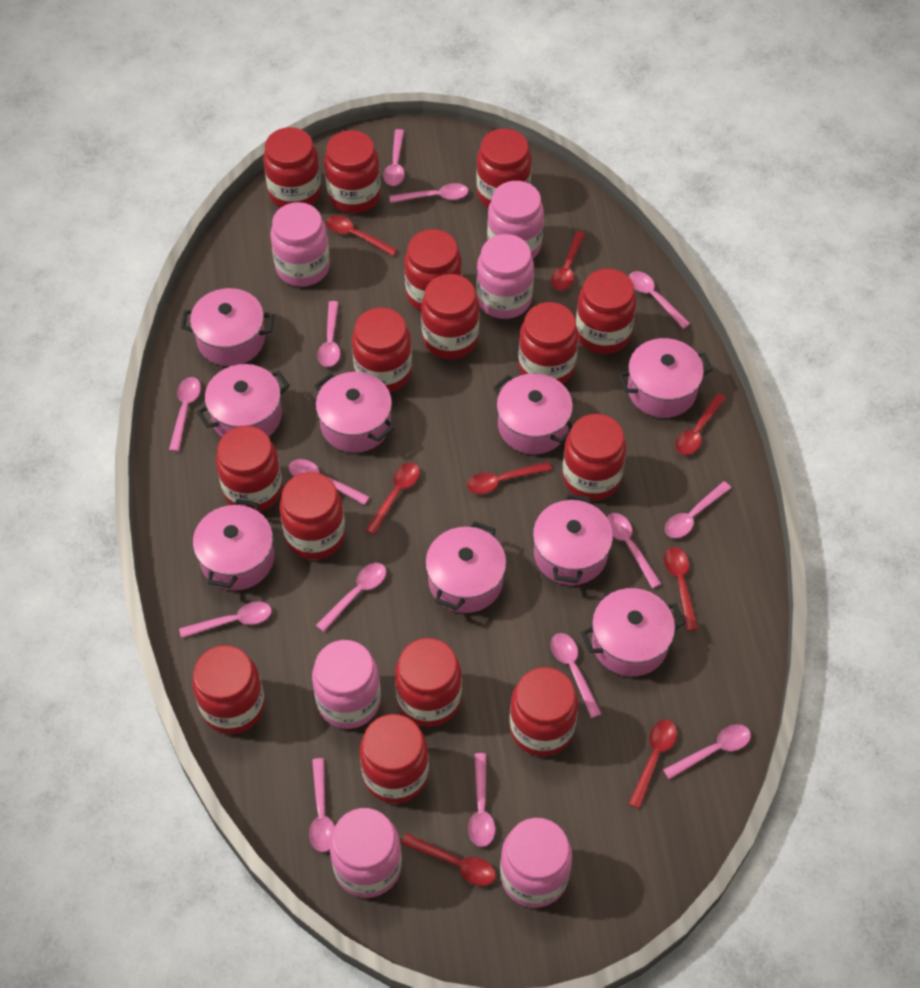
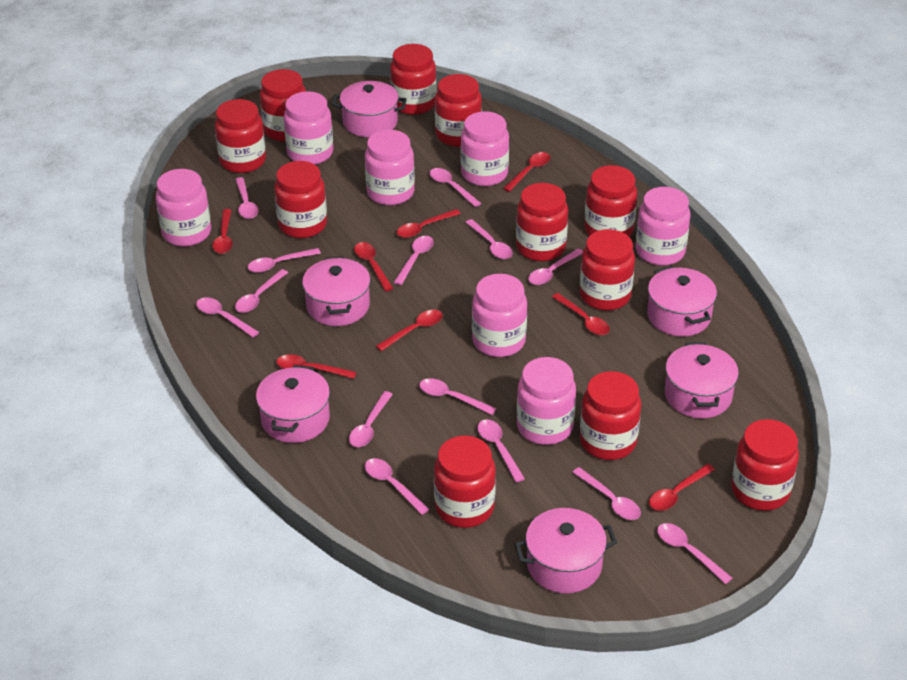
pink jar: [270,202,330,287] [312,640,381,729] [330,808,402,898] [476,234,534,319] [487,181,544,259] [500,818,572,908] = 6 -> [156,169,211,247] [284,91,333,165] [365,130,415,205] [461,111,509,186] [472,274,527,357] [517,357,576,445] [636,187,691,266] = 7
pink pot: [181,288,274,366] [193,499,274,590] [197,364,290,437] [314,372,394,453] [425,521,506,613] [493,373,573,454] [533,494,613,585] [581,588,685,676] [618,338,713,418] = 9 -> [256,365,330,443] [302,256,371,326] [332,81,407,137] [514,508,617,594] [647,266,717,336] [665,342,739,418] = 6
red jar: [192,645,265,734] [216,426,282,512] [263,127,321,208] [280,472,345,560] [324,130,381,213] [352,307,412,392] [360,714,429,803] [395,638,462,727] [405,229,462,311] [421,274,479,359] [476,129,531,208] [510,667,578,756] [519,302,578,384] [562,414,626,501] [576,269,636,354] = 15 -> [215,99,266,173] [260,69,306,142] [274,161,327,238] [390,44,436,115] [434,435,496,528] [435,74,482,147] [516,183,568,261] [580,229,635,311] [580,371,641,460] [584,165,637,237] [731,419,799,511] = 11

